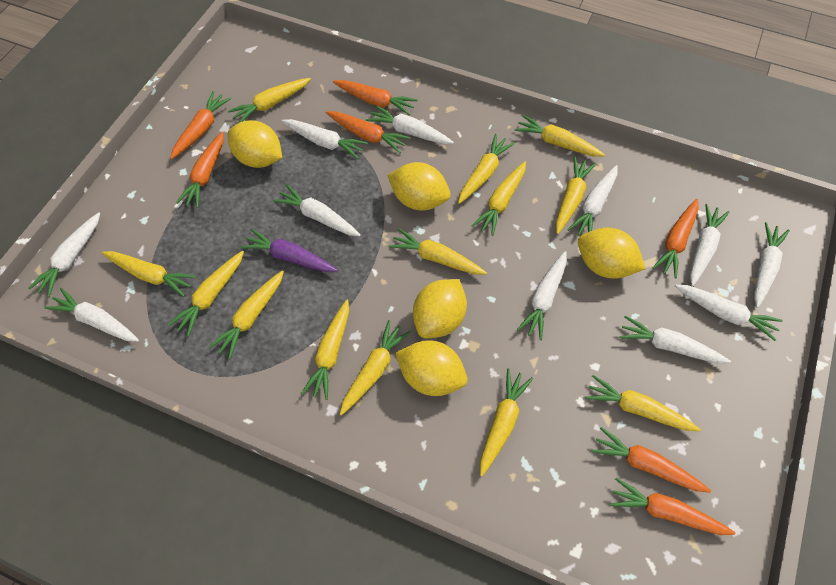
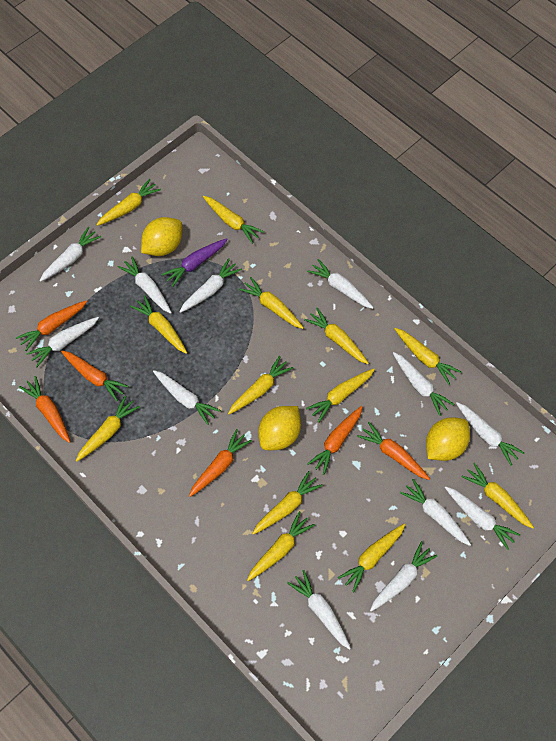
orange carrot: [170,91,231,159] [176,132,224,208] [326,111,411,153] [333,80,418,115] [592,427,711,493] [610,478,735,535] [652,199,699,278] = 7 -> [16,301,87,351] [19,376,70,443] [61,351,129,401] [189,429,252,497] [307,406,363,475] [357,422,430,480] = 6
white carrot: [28,212,100,297] [45,288,139,342] [273,184,361,236] [281,119,368,159] [366,105,454,144] [517,251,567,340] [567,165,618,235] [619,316,731,363] [675,285,782,341] [690,204,730,286] [754,222,790,308] = 11 -> [26,317,99,367] [40,227,101,282] [117,256,172,314] [153,370,221,425] [179,258,242,313] [287,570,351,650] [307,259,374,309] [370,541,438,612] [393,352,454,416] [400,479,471,546] [445,486,520,550] [456,402,524,466] = 12
yellow lemon: [228,120,282,168] [387,162,450,210] [395,340,467,396] [413,279,467,338] [578,228,646,279] = 5 -> [141,217,182,256] [259,406,301,450] [426,417,470,461] = 3

